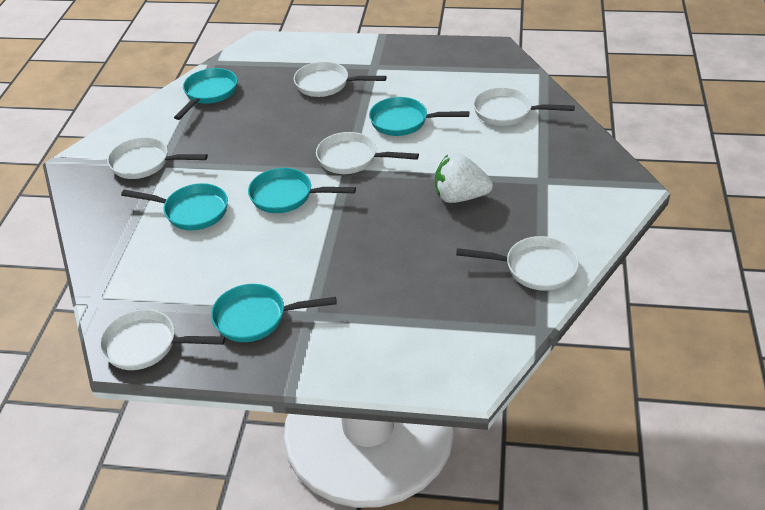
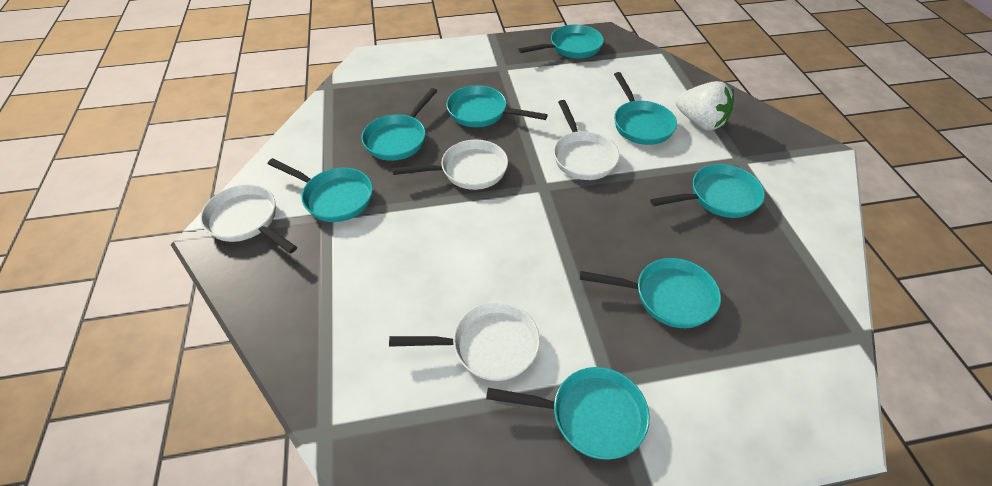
turquoise pan: [121,183,228,230] [174,68,237,120] [211,284,336,342] [248,168,356,213] [369,97,469,136] = 5 -> [268,158,373,222] [361,88,437,161] [446,85,548,127] [486,367,650,459] [518,25,604,58] [580,258,721,328] [614,72,677,145] [650,164,765,218] = 8
white pan: [99,309,225,370] [107,137,208,179] [294,61,387,97] [316,132,419,174] [456,236,579,291] [473,87,575,126] = 6 -> [200,184,297,254] [389,302,540,381] [392,140,508,190] [554,100,620,180] = 4

